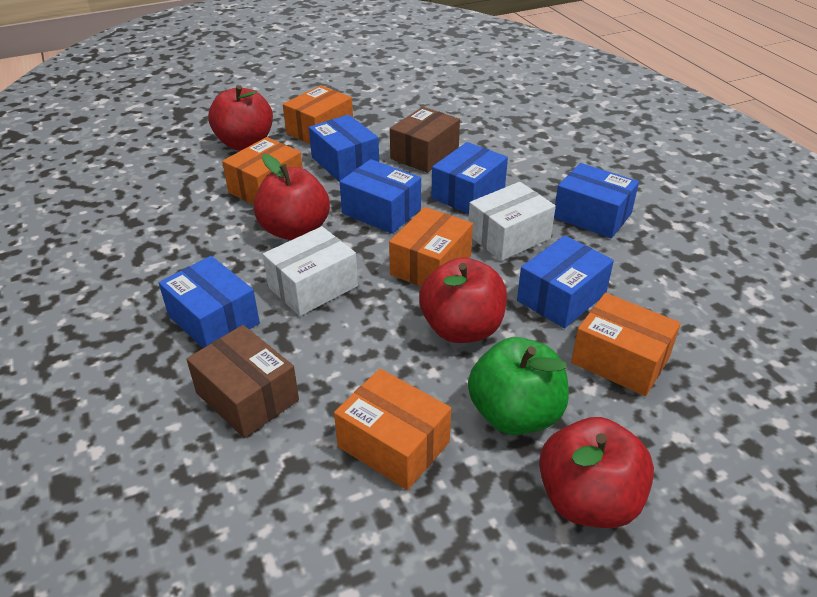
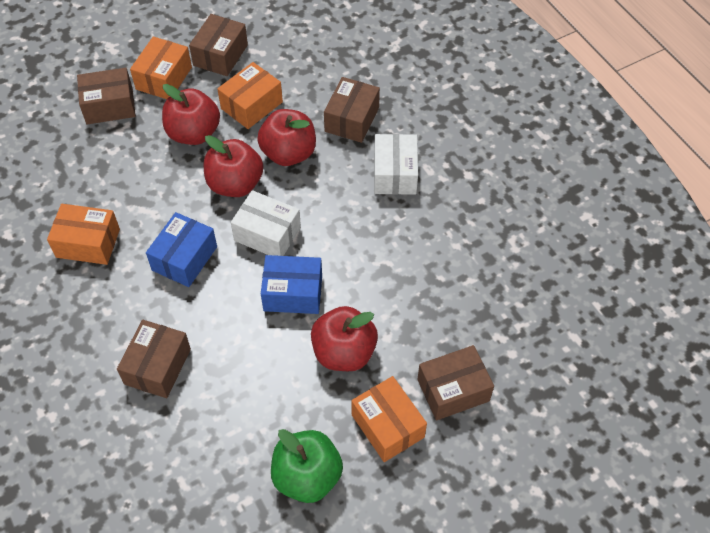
blue box: [159,256,260,348] [309,115,379,182] [340,159,421,234] [431,142,508,214] [517,235,614,328] [554,163,639,238] = 6 -> [146,212,217,287] [261,255,322,314] = 2
brown box: [186,325,299,438] [390,107,460,173] = 2 -> [77,68,136,124] [117,320,191,398] [189,14,248,76] [324,77,380,143] [417,345,494,421] = 5
orange box: [222,137,303,205] [283,85,353,144] [334,369,451,490] [389,207,473,286] [571,293,681,396] = 5 -> [47,204,120,265] [130,37,192,99] [217,62,283,129] [352,376,427,462] = 4

